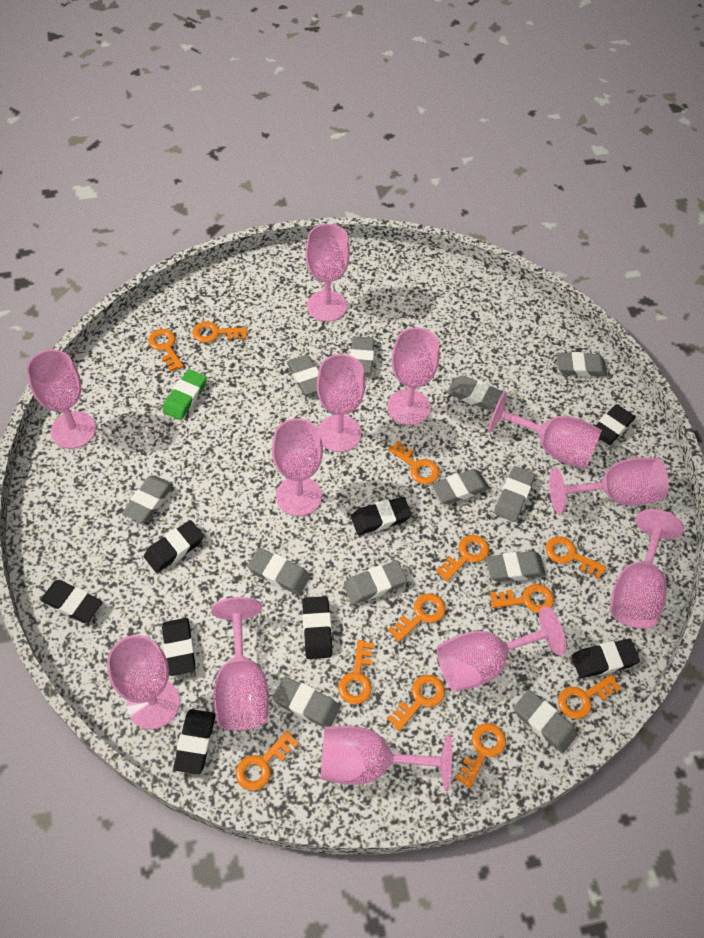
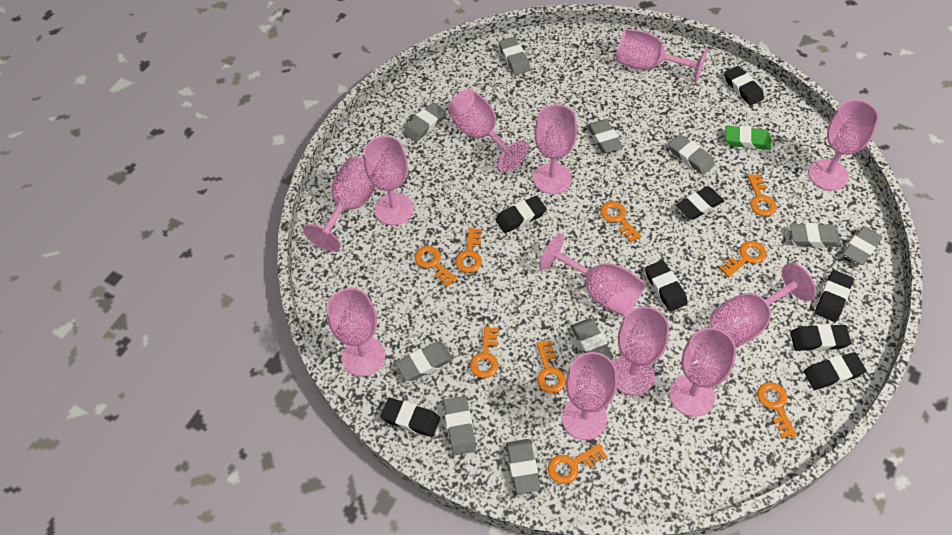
grey eraser: [122,475,173,523] [248,548,310,595] [273,677,340,728] [287,355,319,395] [344,561,407,605] [350,337,374,374] [432,469,489,505] [447,375,503,410] [486,551,546,582] [494,466,535,522] [514,690,577,753] [556,352,607,377] = 12 -> [396,342,453,381] [403,102,446,142] [443,396,476,455] [499,37,531,75] [506,439,540,494] [571,318,613,359] [587,119,623,153] [668,134,715,175] [790,223,841,247] [843,226,883,265] = 10
orange key: [148,329,184,372] [192,321,247,343] [236,731,299,791] [338,640,374,704] [387,675,445,731] [388,440,440,484] [388,593,445,642] [436,535,489,582] [455,723,506,789] [490,584,554,613] [546,536,606,579] [558,674,622,719] = 12 -> [415,246,458,287] [455,228,482,273] [470,326,499,378] [536,340,566,393] [548,443,607,484] [600,201,642,243] [719,241,767,278] [748,174,777,216] [757,382,797,439] = 9

